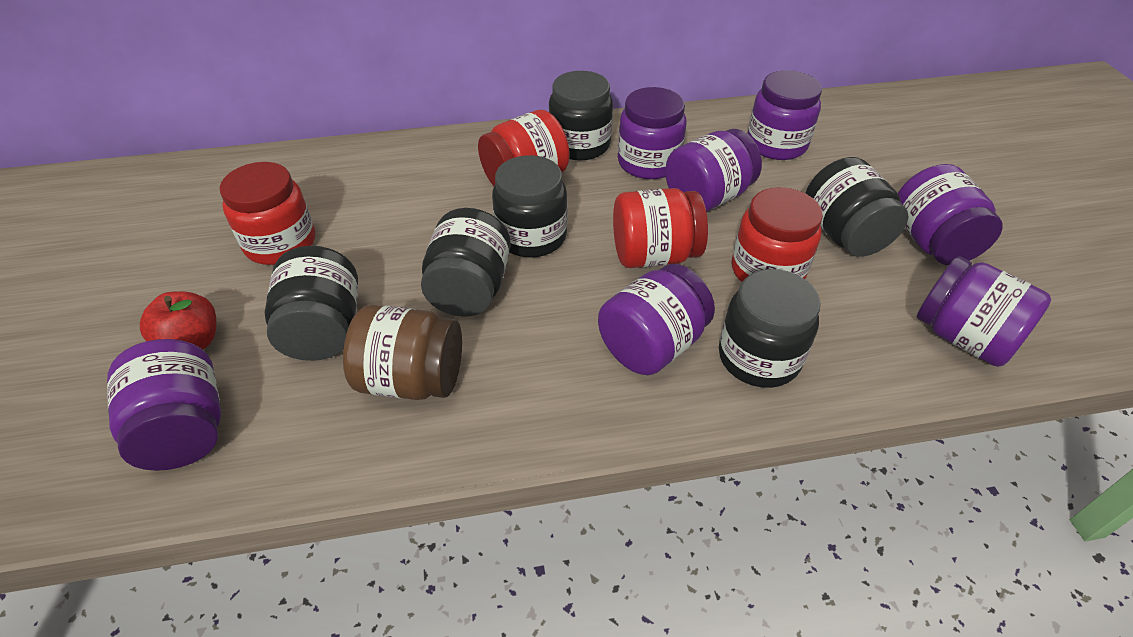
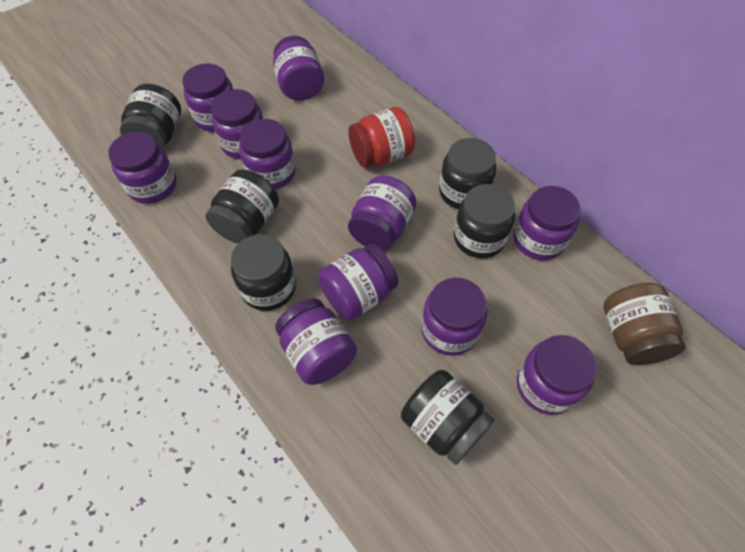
purple jar: [107,339,221,471] [598,264,715,375] [618,87,687,179] [665,129,762,212] [747,70,822,160] [898,164,1003,265] [917,256,1051,367] = 7 -> [108,132,177,204] [182,63,233,132] [211,89,263,159] [239,119,296,189] [273,36,324,101] [275,298,357,385] [318,244,399,321] [348,176,417,251] [421,278,487,356] [513,186,581,260] [517,335,597,415] = 11
red apple: [140,291,216,350] = 1 -> none = 0
red jar: [220,162,315,265] [478,110,570,186] [613,188,708,268] [732,187,823,282] = 4 -> [348,107,415,168] = 1

